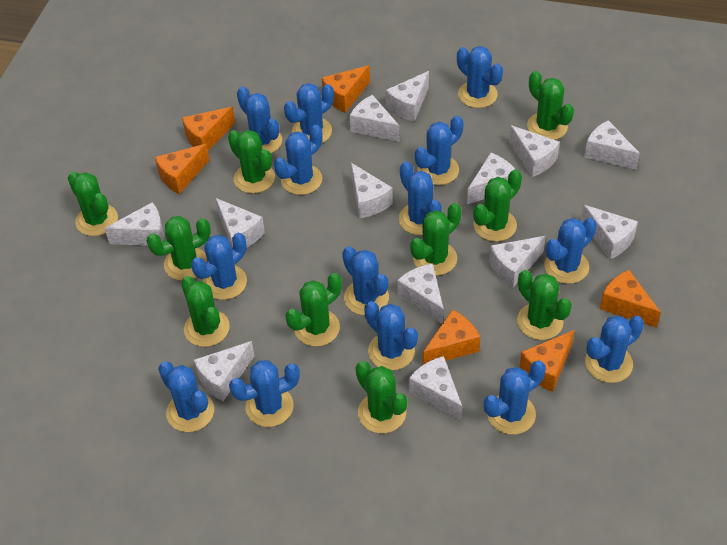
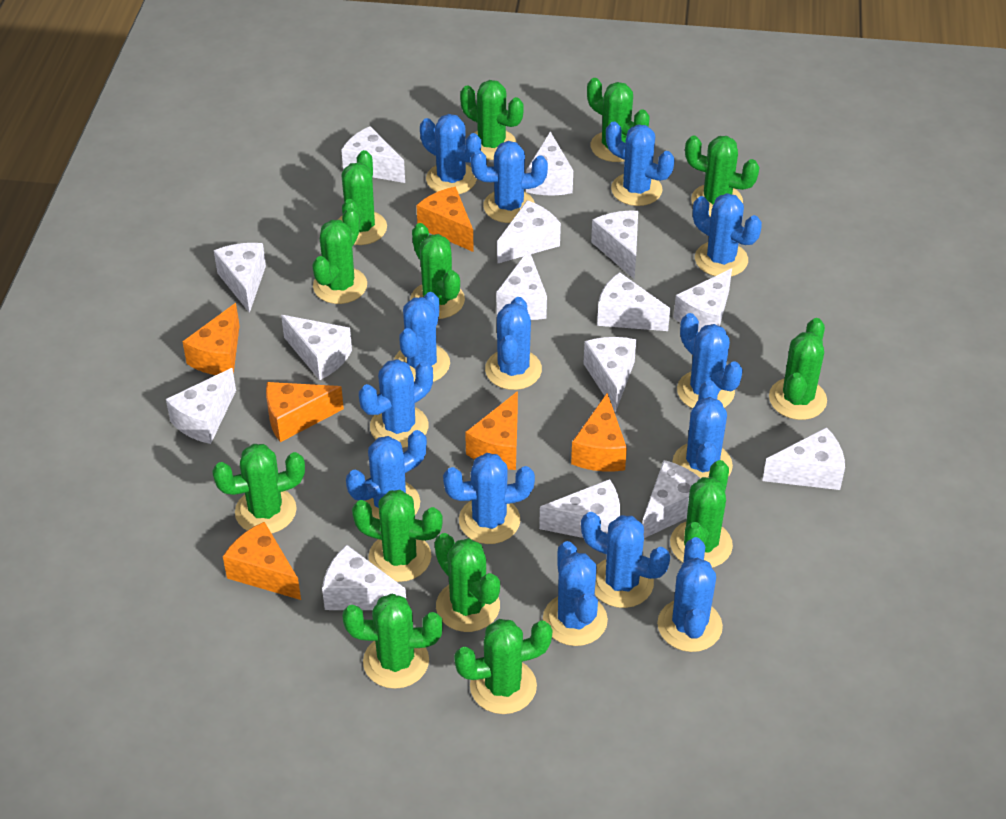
green cactus: [68,171,118,236] [147,216,211,281] [181,276,230,347] [228,130,275,193] [286,273,342,347] [356,361,407,433] [410,203,462,276] [473,169,522,242] [517,270,572,340] [527,71,574,140] = 10 -> [212,444,305,533] [312,208,367,304] [338,150,387,245] [343,594,443,689] [352,490,443,582] [410,223,465,319] [435,533,500,632] [454,619,552,714] [460,80,524,160] [587,78,649,162] [670,460,733,568] [685,136,760,216] [769,318,827,420] = 13
white cheese: [104,202,164,246] [194,341,255,401] [216,198,265,248] [350,95,400,142] [351,163,393,218] [386,71,429,122] [397,263,444,324] [409,356,462,421] [467,153,515,204] [489,236,546,288] [509,125,560,177] [581,205,638,260] [584,120,640,170] = 13 -> [166,368,236,444] [214,243,266,313] [281,315,352,380] [322,545,406,610] [341,126,405,183] [497,200,561,264] [497,250,547,320] [526,131,573,195] [539,479,620,538] [583,337,636,413] [591,211,638,279] [597,272,670,331] [643,460,700,538] [674,268,732,332] [762,427,845,490] = 15

